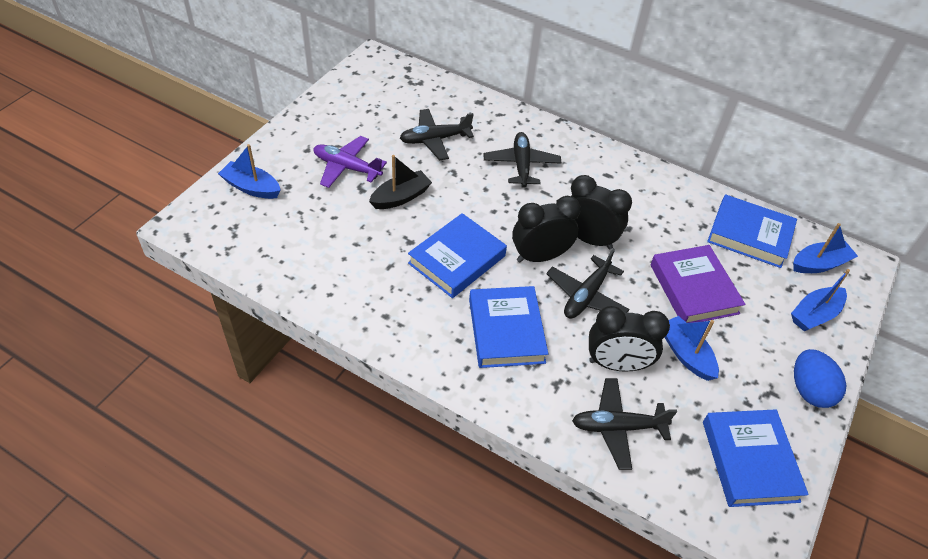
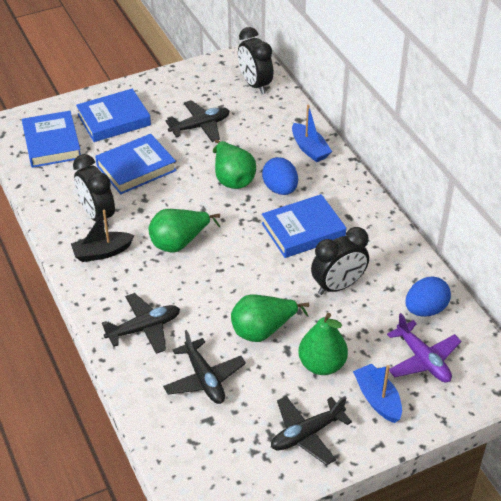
blue boat: [218,144,281,199] [664,316,719,381] [791,269,850,331] [793,223,858,273] = 4 -> [292,105,332,162] [353,364,402,423] = 2
blue egg: [794,349,846,408] = 1 -> [262,157,298,195] [405,277,451,316] = 2
green pear: none = 0 -> [148,209,220,252] [213,139,256,189] [231,294,309,342] [298,313,348,375] = 4
purple book: [650,245,746,323] = 1 -> none = 0

